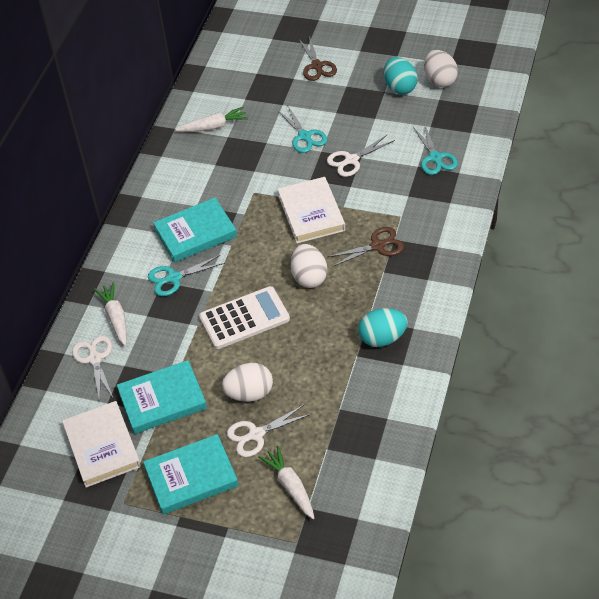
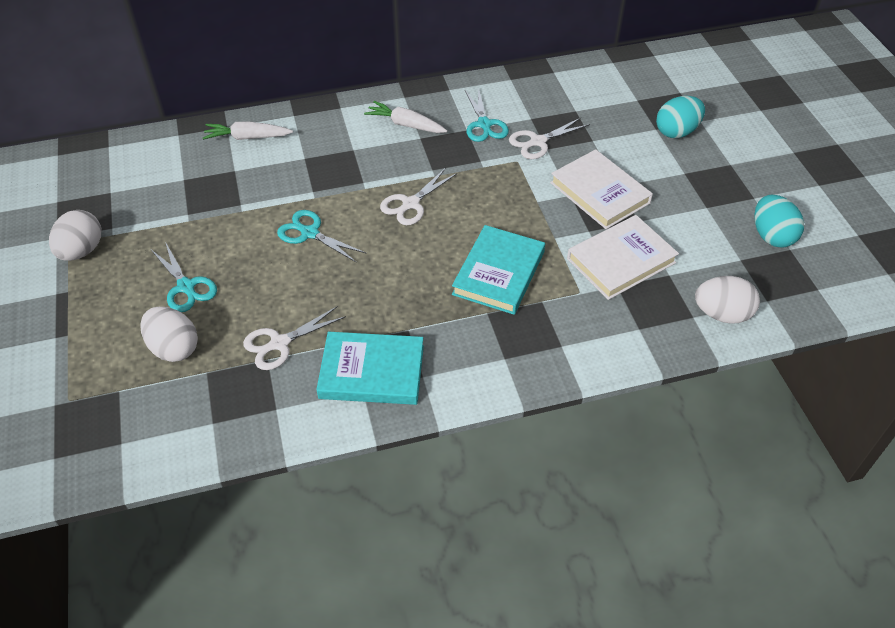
brown scissors: [299,36,337,81] [327,227,404,267] = 2 -> none = 0
turquoise book: [117,360,207,434] [143,434,239,515] [153,198,237,263] = 3 -> [316,332,424,405] [452,225,545,315] = 2
white calculator: [199,286,290,349] = 1 -> none = 0
white carrot: [94,282,127,346] [175,107,248,132] [258,446,314,519] = 3 -> [203,121,293,140] [364,101,447,133] = 2

